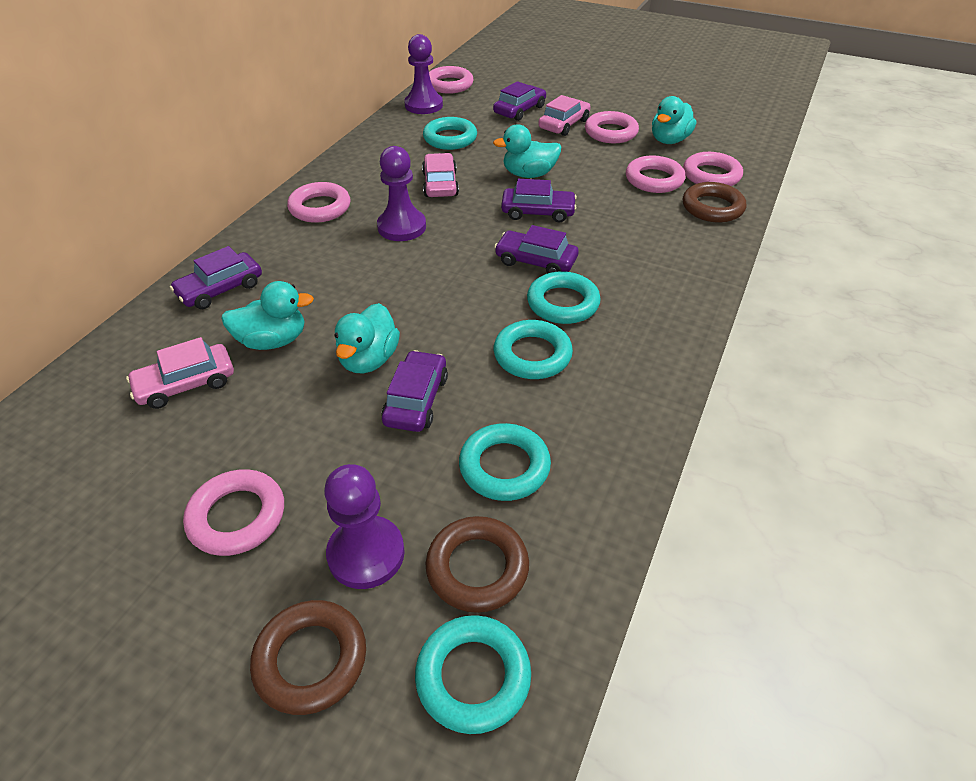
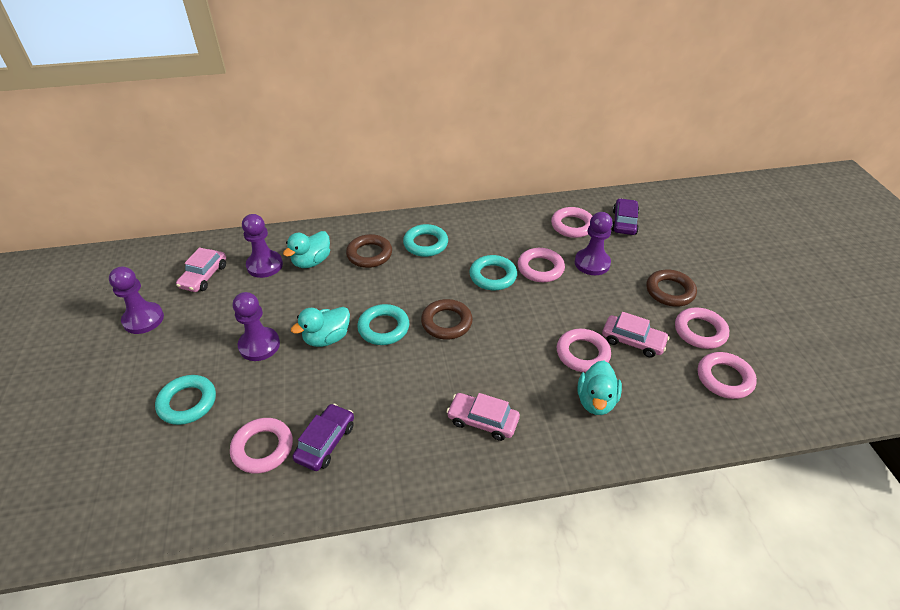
purple car: [170,246,262,309] [382,350,448,432] [493,81,546,121] [494,225,579,274] [501,179,577,223] = 5 -> [292,404,354,471] [611,198,639,235] = 2
purple pawn: [324,464,405,589] [377,146,426,241] [404,34,443,114] = 3 -> [109,267,164,334] [233,292,280,361] [242,214,283,278] [575,212,613,275] = 4
turquoise duck: [221,281,314,350] [335,303,400,373] [493,124,561,178] [652,96,696,144] = 4 -> [283,231,330,268] [291,307,350,347] [577,360,622,415] = 3
turquoise ring: [415,615,531,734] [423,117,477,150] [459,423,551,501] [494,320,573,379] [527,271,601,324] = 5 -> [155,375,216,425] [357,304,409,345] [403,224,448,257] [470,255,517,291] = 4

